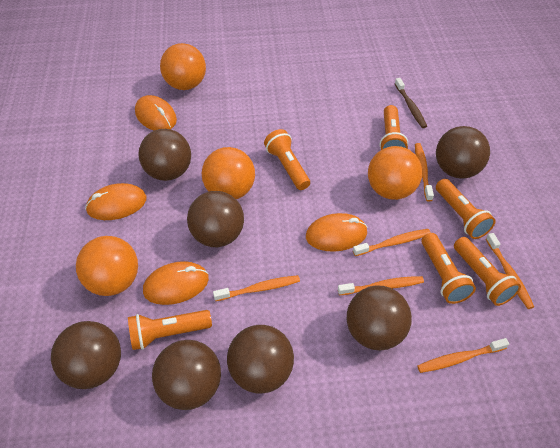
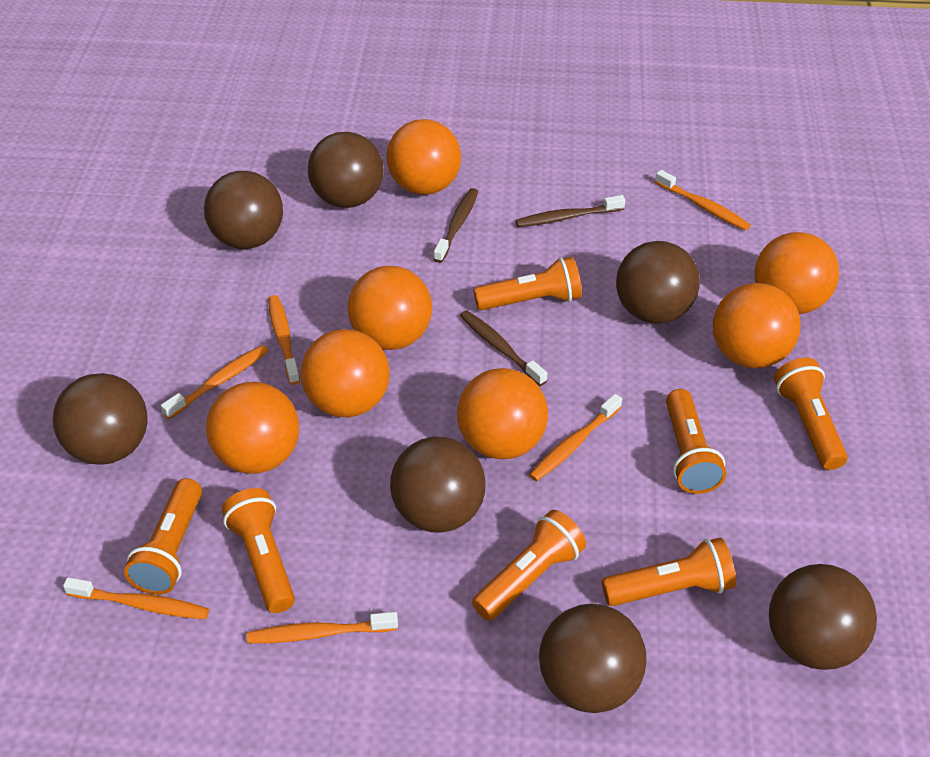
brown toothbrush: [395,78,427,128] = 1 -> [434,188,478,263] [460,311,547,386] [516,195,625,227] = 3
orange ball: [76,236,138,296] [160,43,206,90] [202,147,255,199] [368,146,422,200] = 4 -> [206,382,299,474] [301,329,390,418] [348,266,432,350] [387,119,461,195] [457,368,548,459] [713,283,801,368] [754,232,839,314] = 7
orange flashlight: [128,310,212,350] [264,129,310,190] [380,105,408,150] [421,233,476,304] [436,179,496,239] [454,237,521,306] = 6 -> [124,478,202,595] [222,488,295,613] [472,510,586,621] [474,257,582,310] [602,537,736,606] [666,389,726,494] [774,358,848,470] = 7
orange mouse: [85,183,146,220] [135,95,177,130] [143,261,209,305] [306,213,368,252] = 4 -> none = 0

